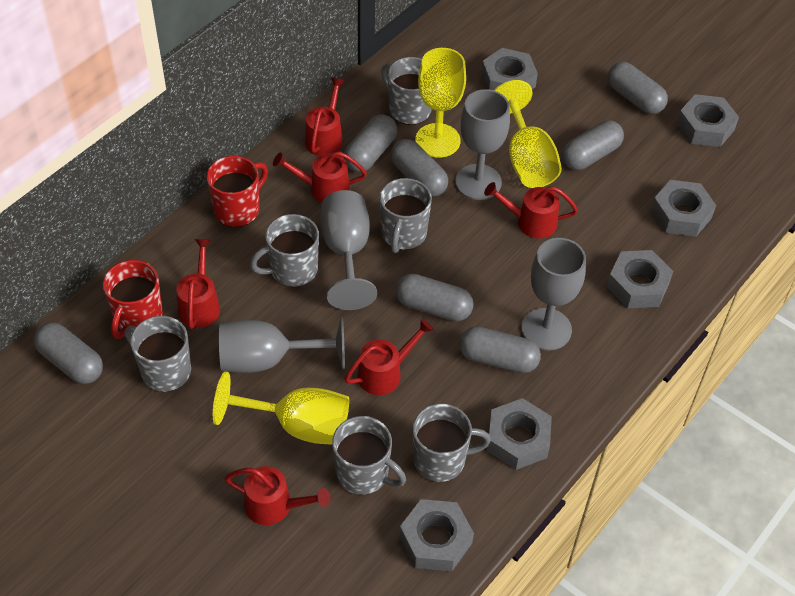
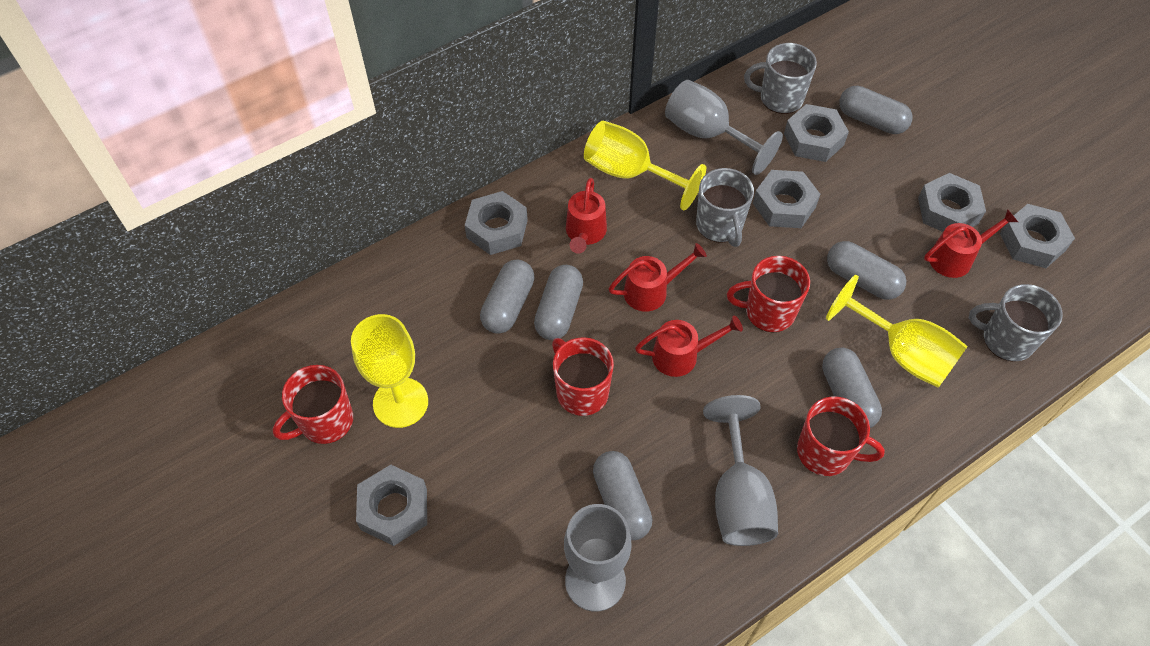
grey capsule: [34,322,103,384] [344,115,397,172] [391,139,448,197] [395,274,474,321] [459,326,541,373] [562,120,624,170] [608,62,668,114] = 7 -> [480,260,534,334] [534,265,583,340] [593,451,653,540] [822,348,882,428] [827,241,906,300] [839,86,912,134] = 6
grey goblet: [219,317,345,373] [320,190,377,310] [455,89,510,200] [521,238,586,351] = 4 -> [564,504,631,612] [665,80,783,175] [703,395,778,546] = 3
grey mug: [125,316,191,392] [250,214,319,287] [332,416,406,495] [380,178,432,253] [381,57,432,125] [413,404,491,482] = 6 -> [696,168,754,247] [744,43,817,114] [969,284,1063,362] = 3
red mug: [103,260,163,339] [207,156,268,227] = 2 -> [273,365,353,444] [552,337,614,416] [727,256,810,332] [797,397,885,476] = 4
red watering can: [176,239,220,329] [224,466,330,525] [273,151,367,203] [305,77,344,156] [344,319,434,395] [484,182,578,238] = 6 -> [566,178,607,253] [609,243,707,312] [635,315,743,377] [924,209,1018,278] = 4

